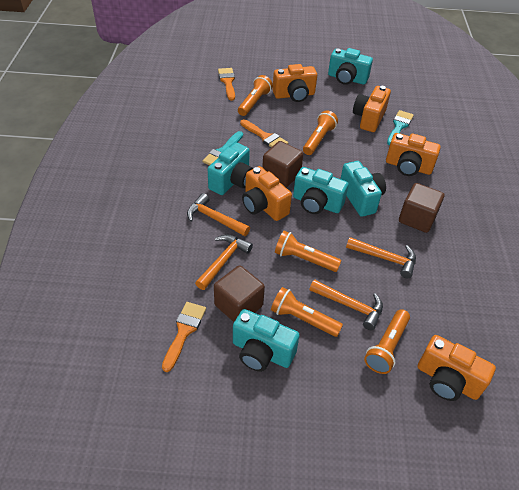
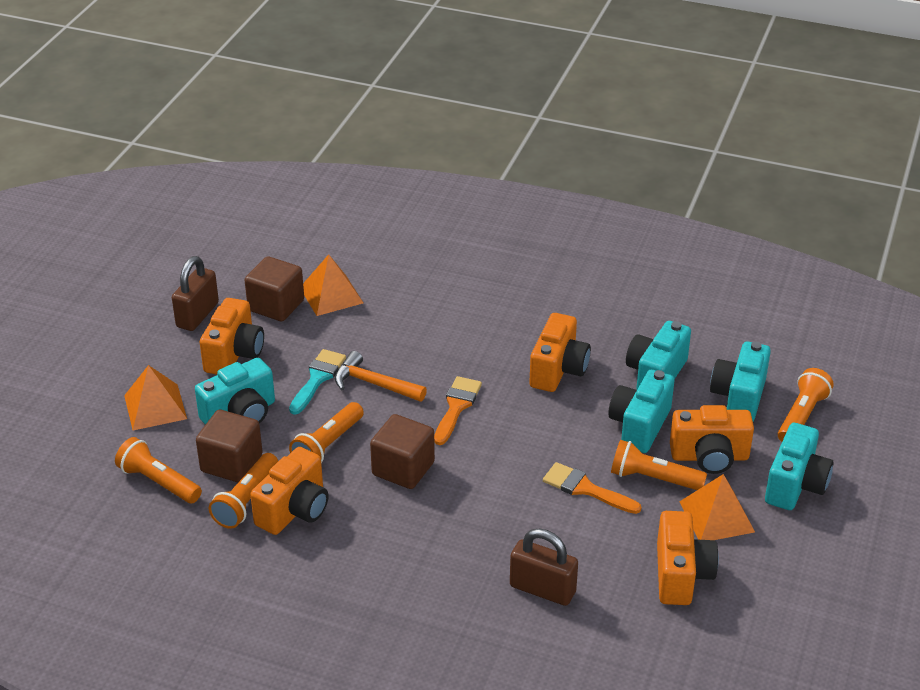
brown padlock: none = 0 -> [172,256,219,331] [510,528,578,606] = 2
orange brush: [162,302,206,372] [218,68,235,101] [240,119,288,147] = 3 -> [434,376,482,445] [543,462,641,514] = 2
orange hammer: [187,193,250,236] [195,235,253,290] [309,279,383,330] [346,237,416,278] = 4 -> [335,351,427,402] = 1
orange pyramid: none = 0 -> [124,365,187,430] [303,254,363,316] [679,474,755,540] = 3
turquoise brush: [203,131,243,165] [387,110,414,145] = 2 -> [289,349,346,415] = 1

